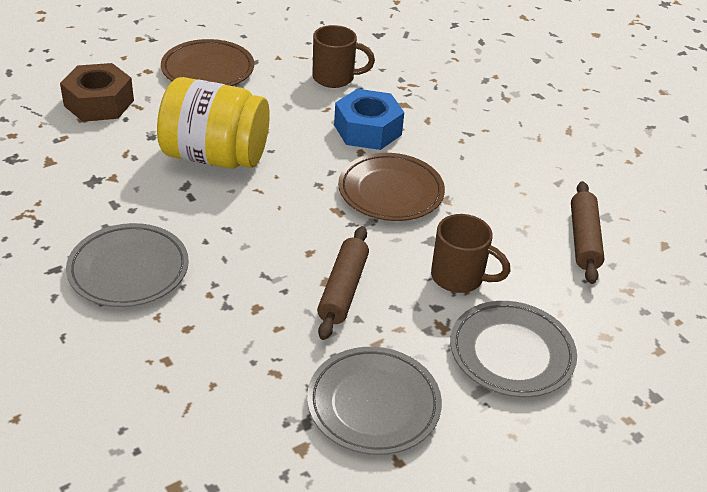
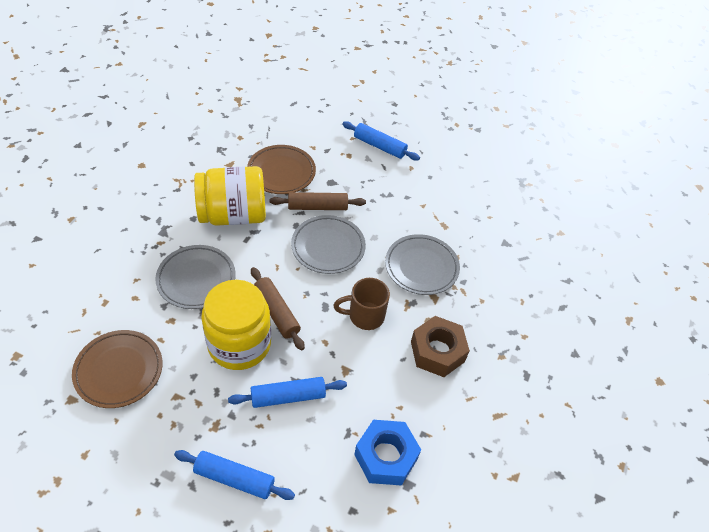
blue rolling pin: none = 0 -> [174,450,295,500] [228,377,347,408] [342,121,420,161] = 3
brown mug: [312,25,375,88] [431,214,511,293] = 2 -> [333,278,390,330] = 1
yellow jar: [157,77,270,169] = 1 -> [194,166,266,226] [201,280,271,370] = 2

